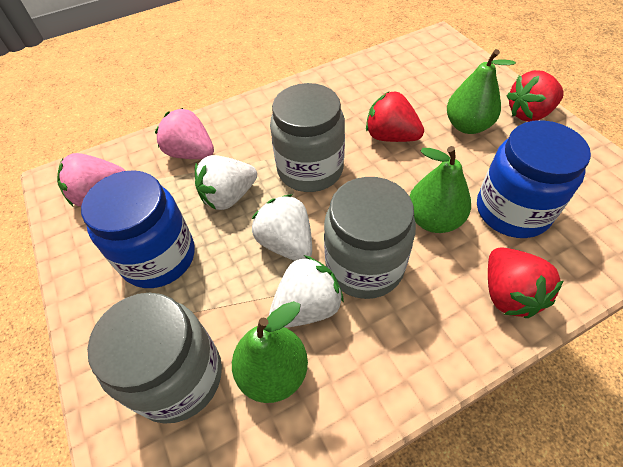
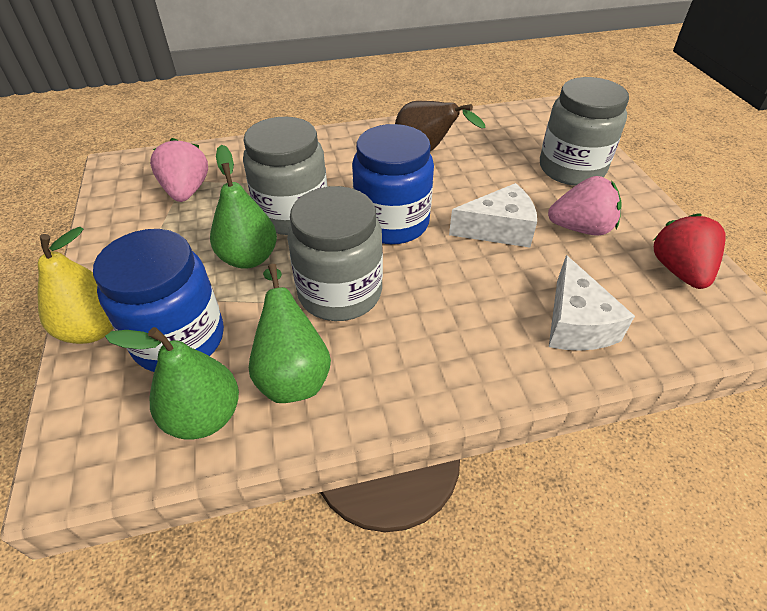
brown pear: none = 0 -> [395,101,485,151] = 1
red strawberry: [366,91,424,142] [488,247,564,318] [506,70,564,122] = 3 -> [653,213,726,289] = 1
white cheese: none = 0 -> [449,183,537,247] [549,255,635,351] = 2
white strawberry: [195,155,257,210] [252,194,312,261] [269,255,344,328] = 3 -> none = 0
yellow pear: none = 0 -> [38,227,113,344] = 1

